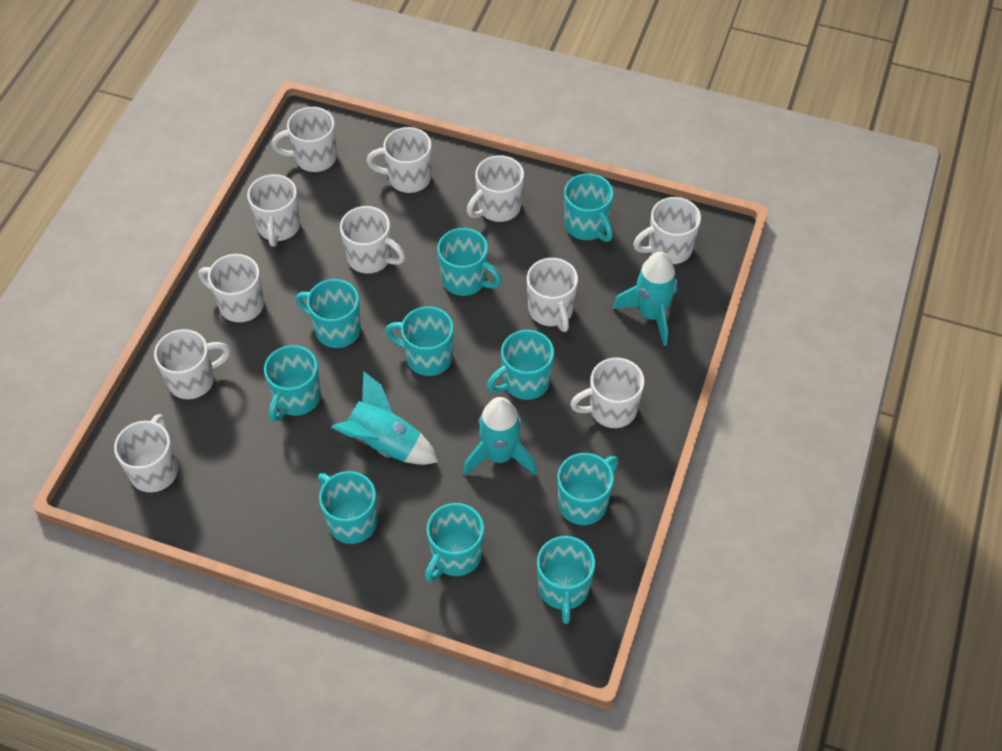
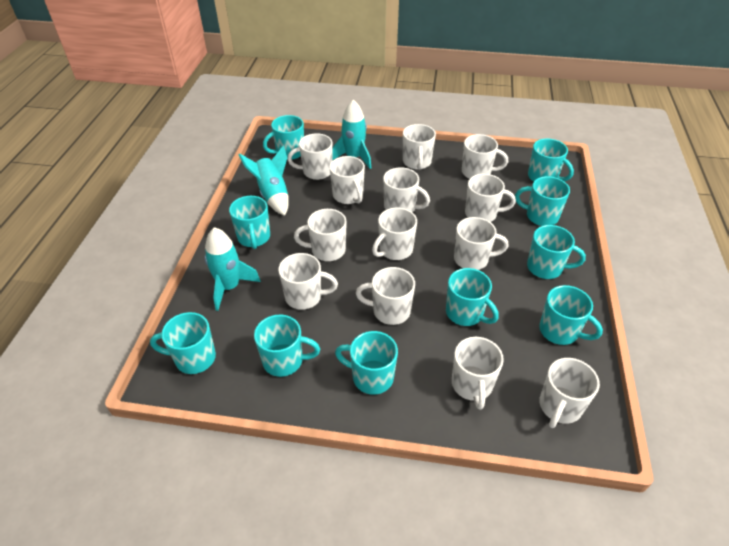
white mug: [114,414,178,492] [154,329,230,399] [198,254,264,322] [247,174,300,247] [272,107,337,172] [340,206,405,274] [367,127,432,193] [467,155,524,222] [527,258,578,332] [570,358,644,428] [633,197,701,264] = 11 -> [278,253,338,310] [287,134,333,180] [294,209,347,261] [330,156,365,204] [356,267,415,325] [372,208,417,260] [383,167,430,212] [403,124,436,170] [452,337,504,410] [454,217,509,270] [462,134,508,179] [465,174,516,222] [539,358,600,428] = 13

